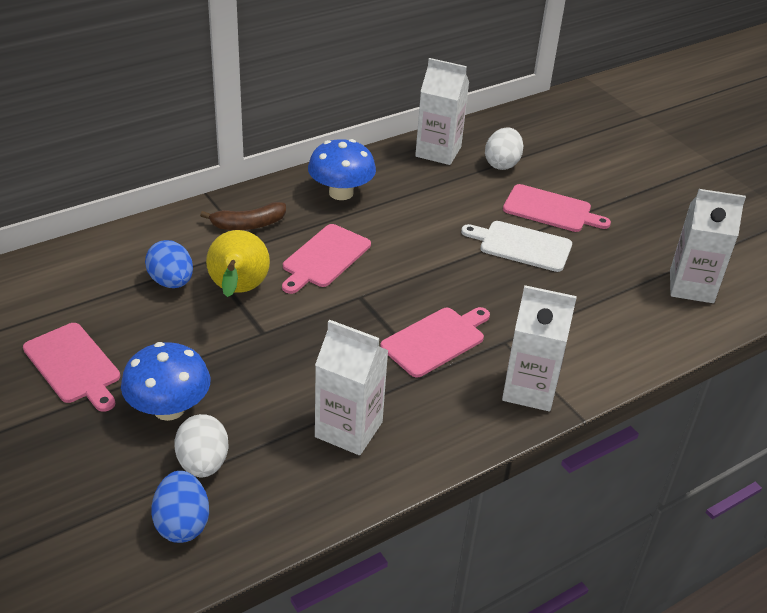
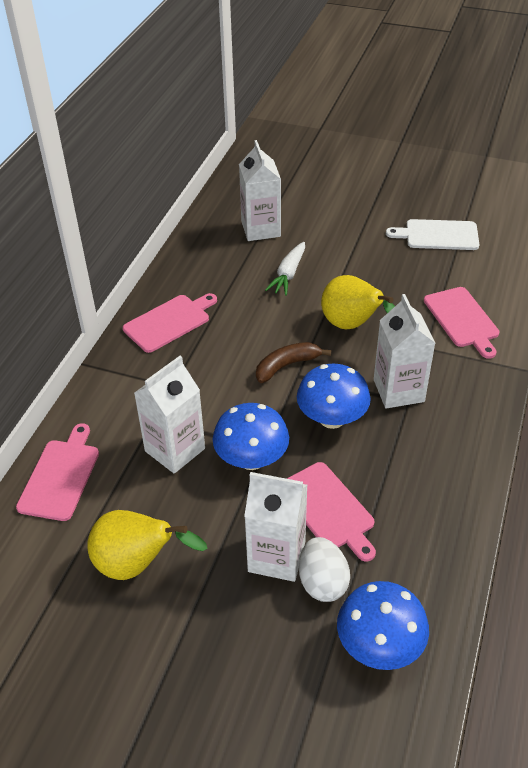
blue egg: [145,240,193,288] [151,471,209,543] = 2 -> none = 0
blue mushroom: [121,342,210,421] [308,139,376,200] = 2 -> [213,403,289,470] [297,364,371,429] [337,581,429,670] = 3
white carrot: none = 0 -> [265,242,305,296] = 1
white egg: [174,414,229,477] [485,127,523,170] = 2 -> [299,537,350,602] = 1
yellow pear: [206,230,270,297] = 1 -> [87,510,208,580] [321,275,395,329] = 2

